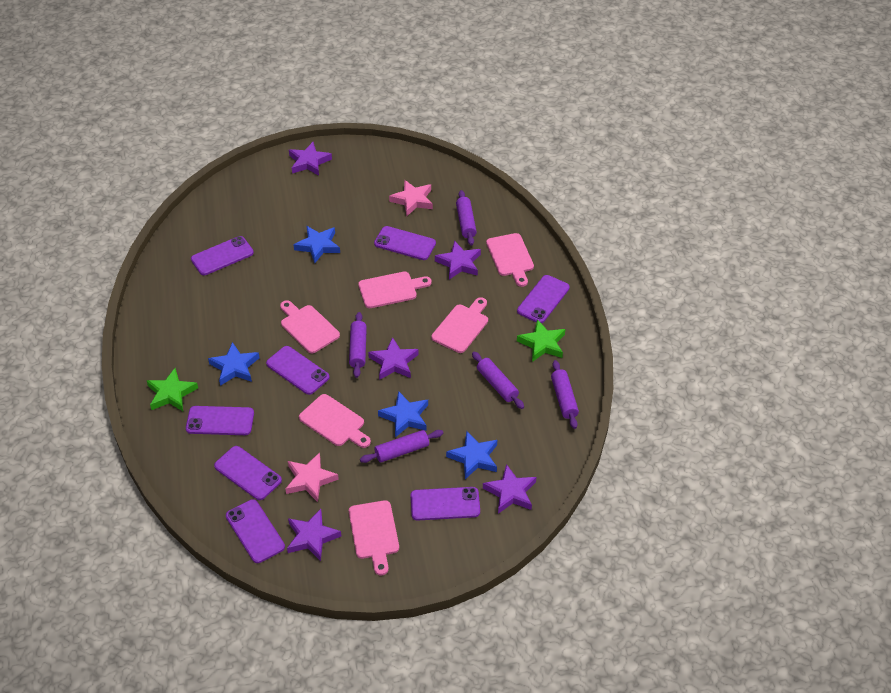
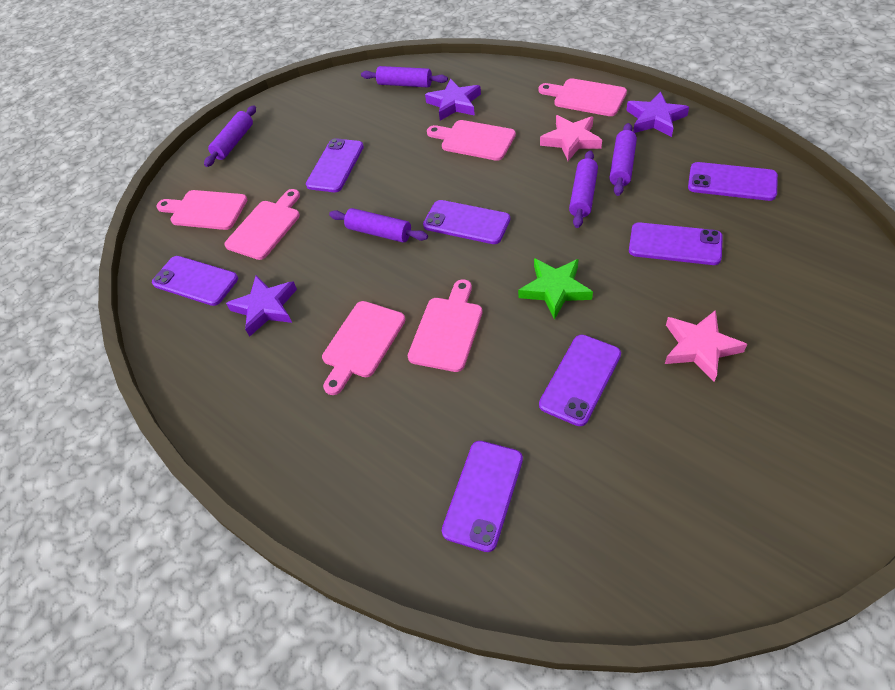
blue star: [208,342,260,386] [293,226,340,263] [378,391,428,438] [446,431,497,479] = 4 -> none = 0
green star: [147,368,198,411] [517,319,565,362] = 2 -> [518,258,593,320] = 1
purple phone: [186,406,254,435] [191,236,254,275] [214,446,282,500] [226,499,285,563] [266,346,330,395] [374,226,436,260] [410,487,480,521] [517,275,570,323] = 8 -> [152,256,238,306] [306,138,364,192] [423,200,510,244] [442,441,523,552] [539,335,621,426] [629,222,723,265] [688,162,778,201] = 7
purple star: [287,509,341,561] [289,142,332,176] [368,337,419,380] [435,241,481,280] [483,464,536,514] = 5 -> [226,276,297,337] [425,78,481,121] [626,91,689,137] = 3

